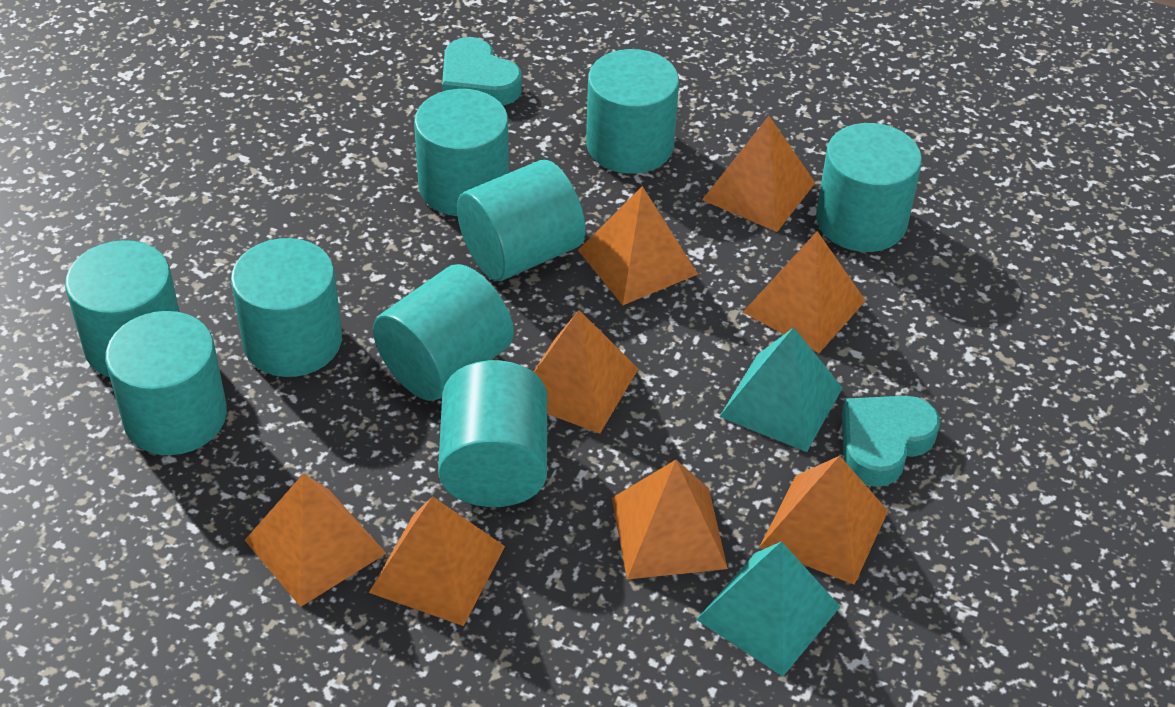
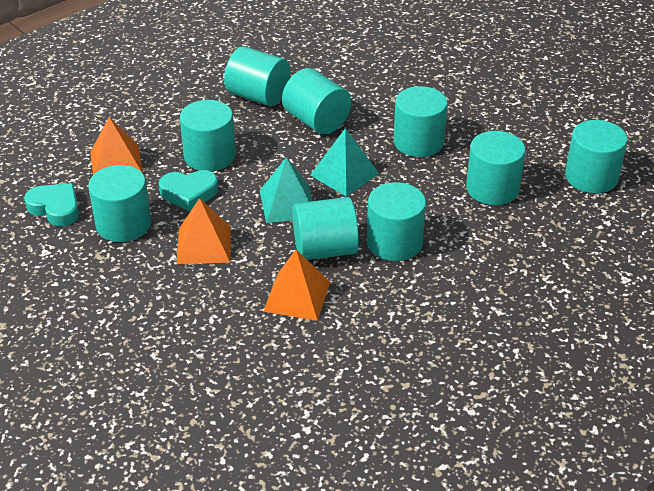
orange pyramid: [245,473,387,607] [369,496,505,626] [534,310,638,434] [578,186,698,305] [612,460,728,580] [702,116,815,232] [743,231,866,353] [760,456,888,585] = 8 -> [90,117,143,175] [177,198,231,264] [263,249,330,321] = 3

